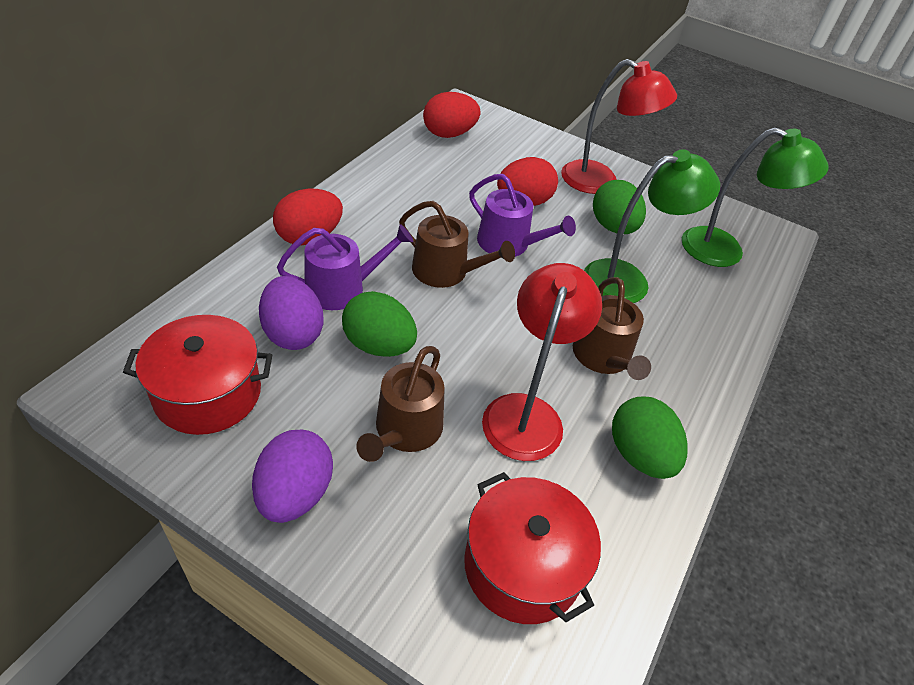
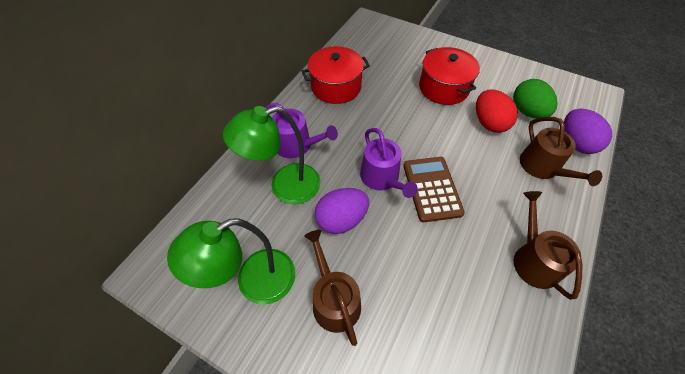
brown calculator: none = 0 -> [403,157,465,222] = 1
green egg: [342,291,417,357] [593,180,646,234] [612,397,688,479] = 3 -> [513,79,558,118] = 1
red egg: [273,189,343,245] [423,92,481,138] [497,157,558,206] = 3 -> [476,89,518,133] = 1
red lamp: [482,263,602,461] [561,59,677,194] = 2 -> none = 0

